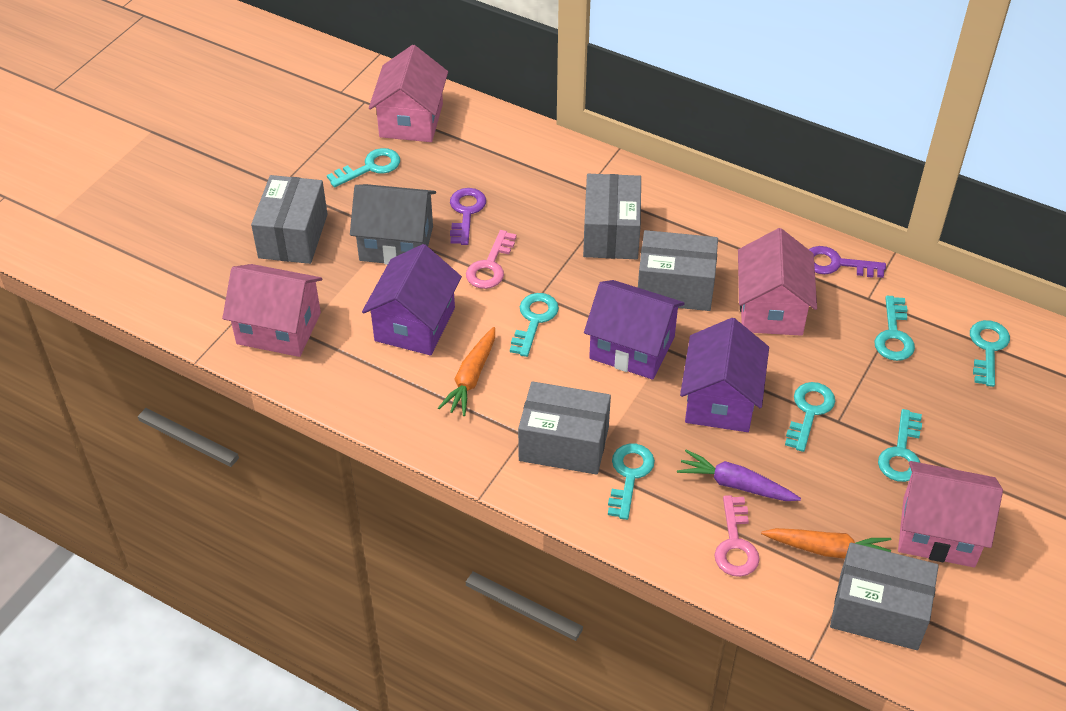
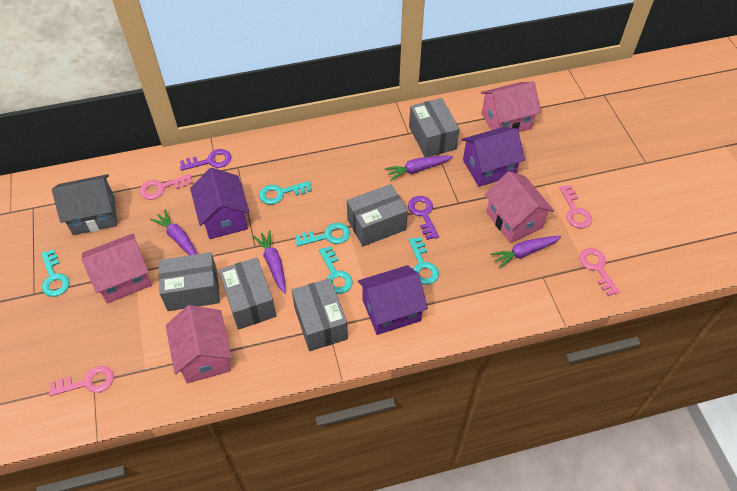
orange carrot: [438,327,495,416] [761,528,891,559] = 2 -> none = 0
pink key: [466,230,517,289] [714,495,760,577] = 2 -> [49,366,114,396] [140,174,193,200] [559,185,592,228] [579,248,620,296] = 4
purple carrot: [677,450,801,501] = 1 -> [150,210,197,255] [253,230,286,294] [385,156,453,181] [491,236,561,268] = 4
turquoise key: [327,148,400,188] [510,293,559,357] [608,444,655,520] [785,382,835,452] [874,296,915,361] [878,409,922,482] [970,320,1010,387] = 7 -> [41,249,70,297] [259,181,312,205] [295,223,350,247] [319,246,353,294] [409,237,439,285] = 5

